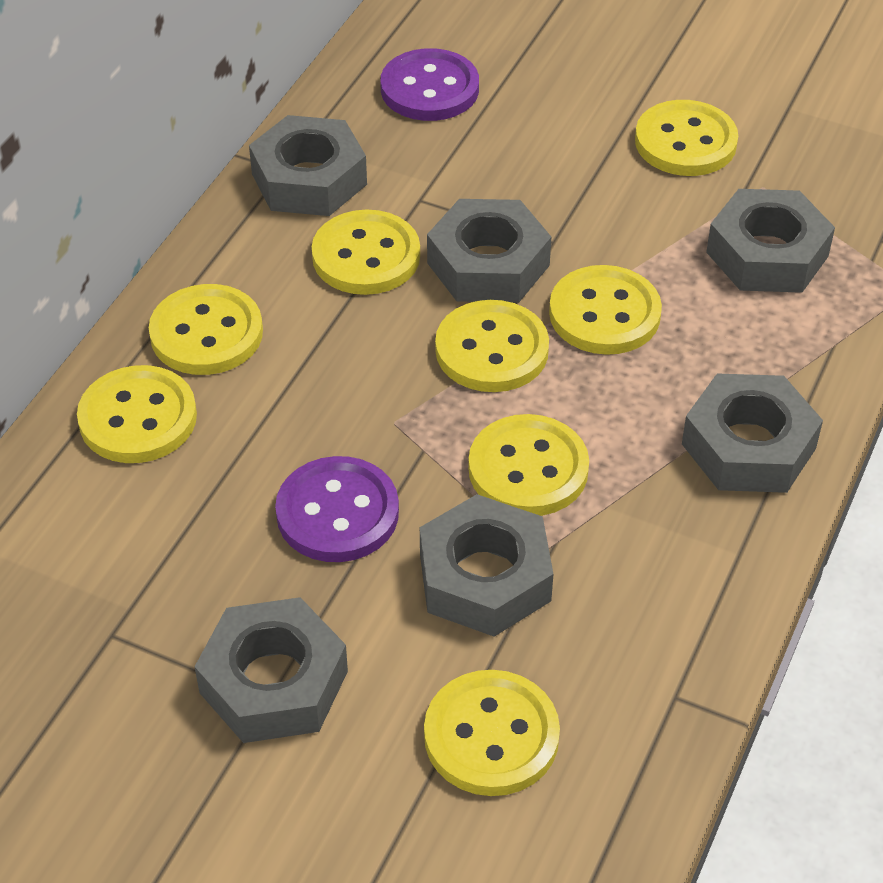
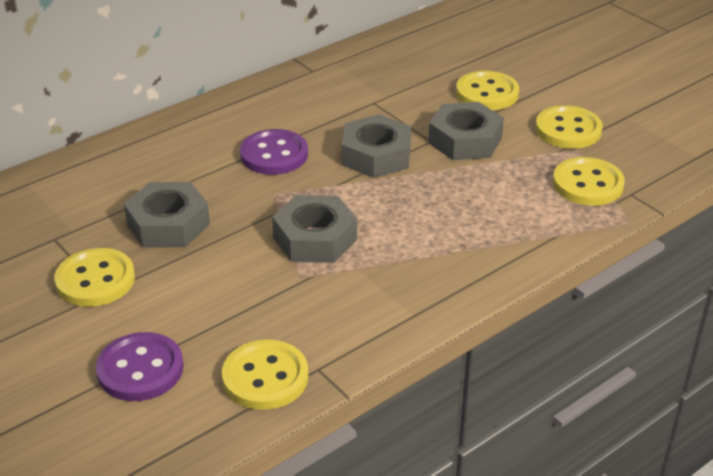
grey nut: [195,597,348,743] [249,115,367,216] [420,494,553,637] [427,199,551,303] [682,373,823,493] [706,189,835,293] = 6 -> [124,182,210,248] [272,195,357,263] [342,114,411,178] [428,102,504,160] = 4
yellow button: [77,365,197,463] [149,284,263,375] [312,209,420,295] [424,670,560,796] [435,300,549,392] [468,414,589,516] [549,265,662,355] [635,100,738,176] = 8 -> [54,248,135,307] [222,340,309,410] [456,71,519,110] [535,105,603,149] [553,157,625,206] = 5

